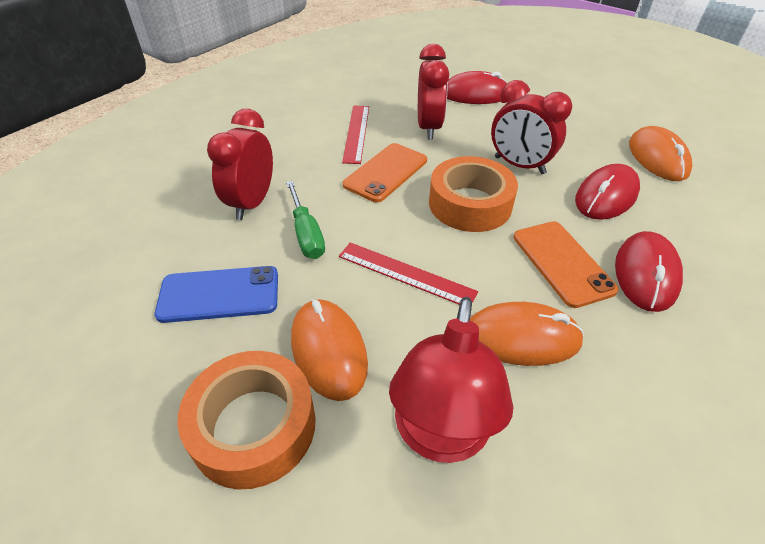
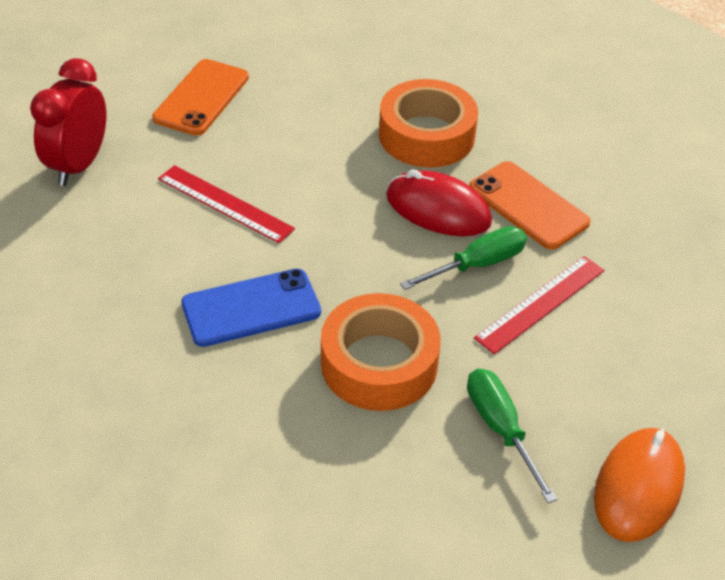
green screwdriver: [286,181,325,259] = 1 -> [400,226,527,290] [467,368,558,503] = 2
orange mouse: [291,299,368,401] [470,302,584,366] [629,126,692,181] = 3 -> [594,428,685,542] = 1
red clock: [207,109,273,220] [418,44,449,139] [491,80,572,174] = 3 -> [30,58,106,186] = 1
red lamp: [389,297,514,463] = 1 -> none = 0
red mouse: [447,71,508,104] [575,164,640,220] [615,231,683,312] = 3 -> [386,170,492,236] = 1

